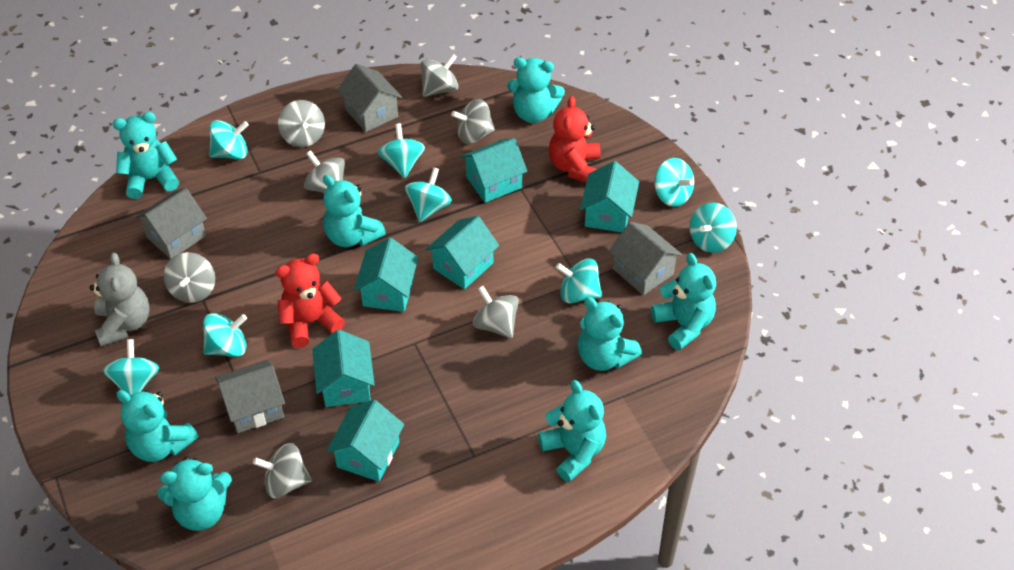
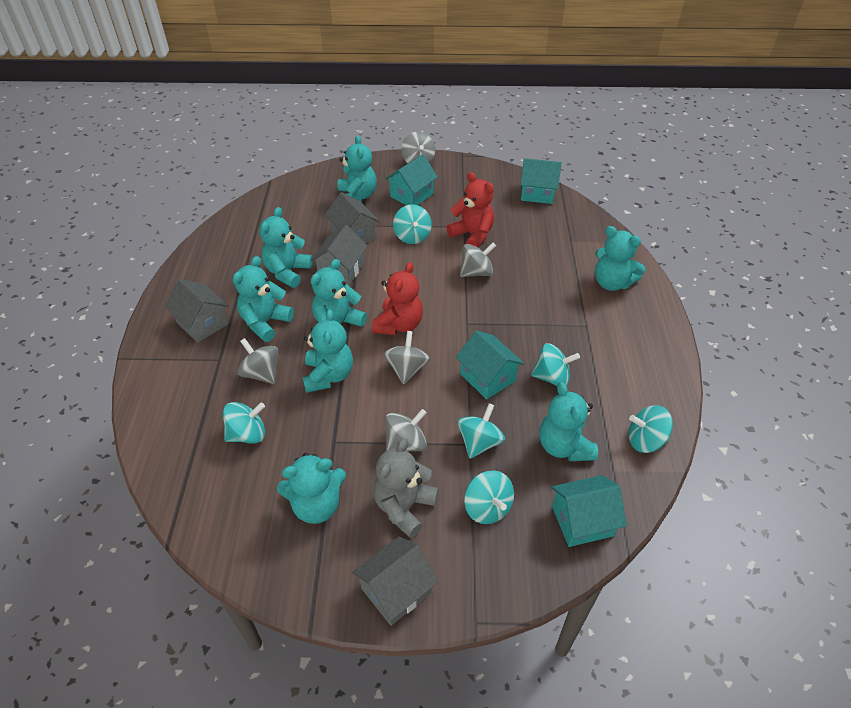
grey spinning top: [164,252,215,303] [253,443,312,499] [278,100,325,147] [304,150,345,193] [421,54,458,97] [451,99,495,144] [473,286,519,338] = 7 -> [237,338,278,384] [384,331,430,384] [385,409,427,451] [401,132,435,163] [460,243,496,277] = 5
turquoise house: [312,330,375,407] [327,400,404,482] [354,238,418,312] [426,216,499,289] [461,138,527,203] [580,161,639,232] = 6 -> [385,154,438,205] [456,331,524,399] [520,158,562,204] [551,475,627,547] = 4
turquoise spinning top: [103,339,159,395] [203,313,247,357] [209,120,249,159] [377,123,425,178] [405,167,452,222] [556,258,602,303] [654,158,694,207] [690,202,737,253] = 8 -> [223,402,265,444] [393,204,432,244] [457,403,505,459] [464,470,514,524] [531,343,580,386] [629,405,673,453] = 6

